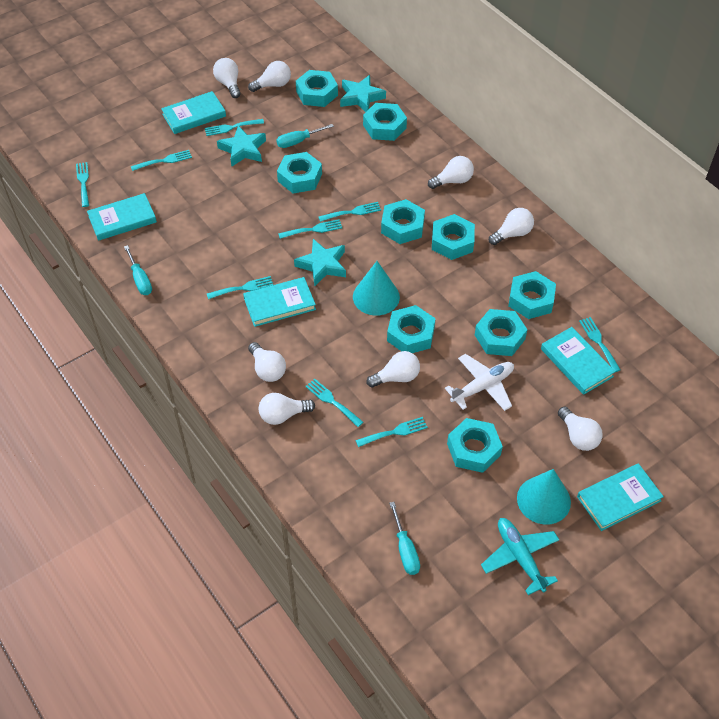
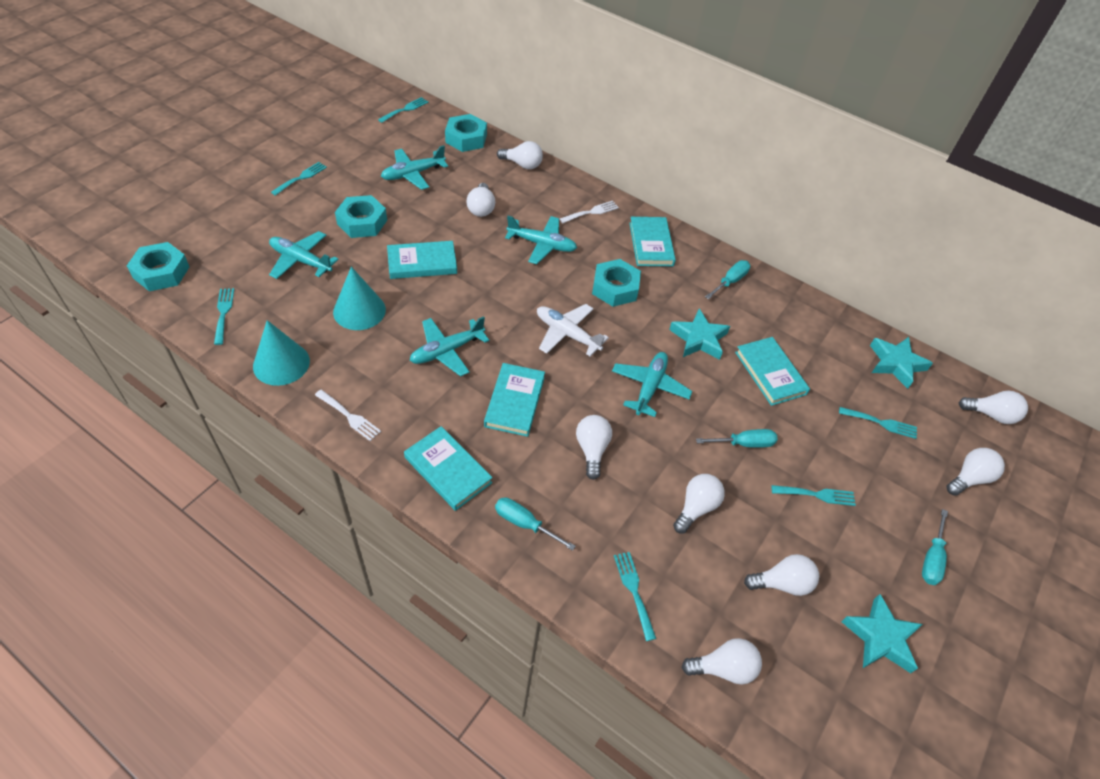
turquoise fork: [76,162,89,207] [131,150,192,171] [205,119,264,136] [207,276,273,299] [278,219,342,239] [305,379,363,427] [318,202,381,222] [355,417,428,447] [579,317,621,372] = 9 -> [214,288,234,345] [271,162,327,196] [378,97,428,123] [614,552,656,641] [772,485,856,506] [839,407,917,439] = 6
turquoise nut: [277,152,322,193] [296,70,338,107] [363,103,407,141] [381,199,425,244] [387,305,436,353] [432,214,475,260] [447,418,503,473] [475,309,527,356] [508,271,556,319] = 9 -> [127,242,189,291] [335,195,387,238] [445,114,487,152] [592,259,641,307] = 4
turquoise plane: [481,518,559,595] = 1 -> [269,231,339,279] [381,145,448,190] [410,316,489,376] [505,216,577,264] [612,352,692,417] = 5
turquoise screwdriver: [124,245,152,295] [276,124,334,148] [389,502,420,575] = 3 -> [495,497,576,551] [696,429,778,448] [705,260,750,299] [922,509,948,585] = 4
white fork: none = 0 -> [315,390,381,441] [560,201,619,223] = 2

